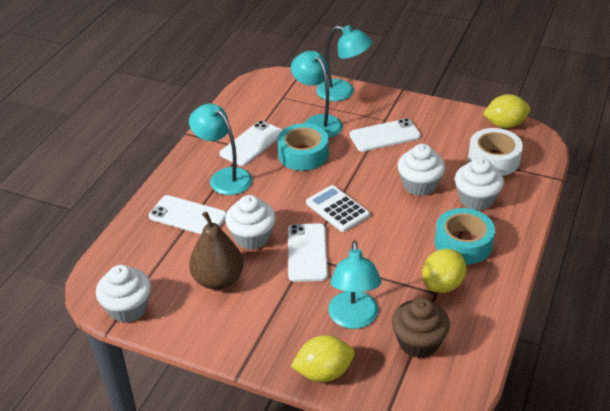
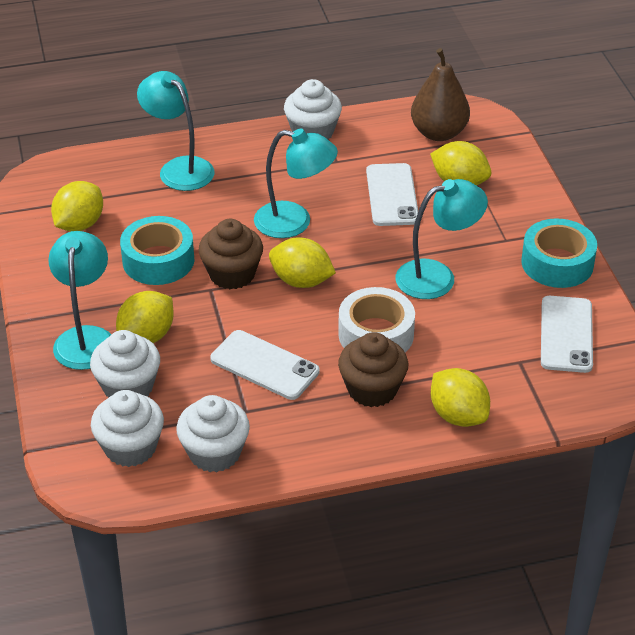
brown cupcake: [392,298,450,358] = 1 -> [198,219,263,289] [338,332,408,407] = 2
white calculator: [306,185,370,232] = 1 -> none = 0
white phone: [149,195,227,234] [219,121,282,166] [288,223,328,282] [349,118,421,152] = 4 -> [210,330,320,400] [366,163,418,226] [541,296,593,373] = 3
yellow lemon: [291,335,355,382] [422,249,466,293] [483,94,530,128] = 3 -> [51,181,103,232] [116,291,174,343] [269,237,336,288] [430,141,492,186] [431,368,490,427] = 5

